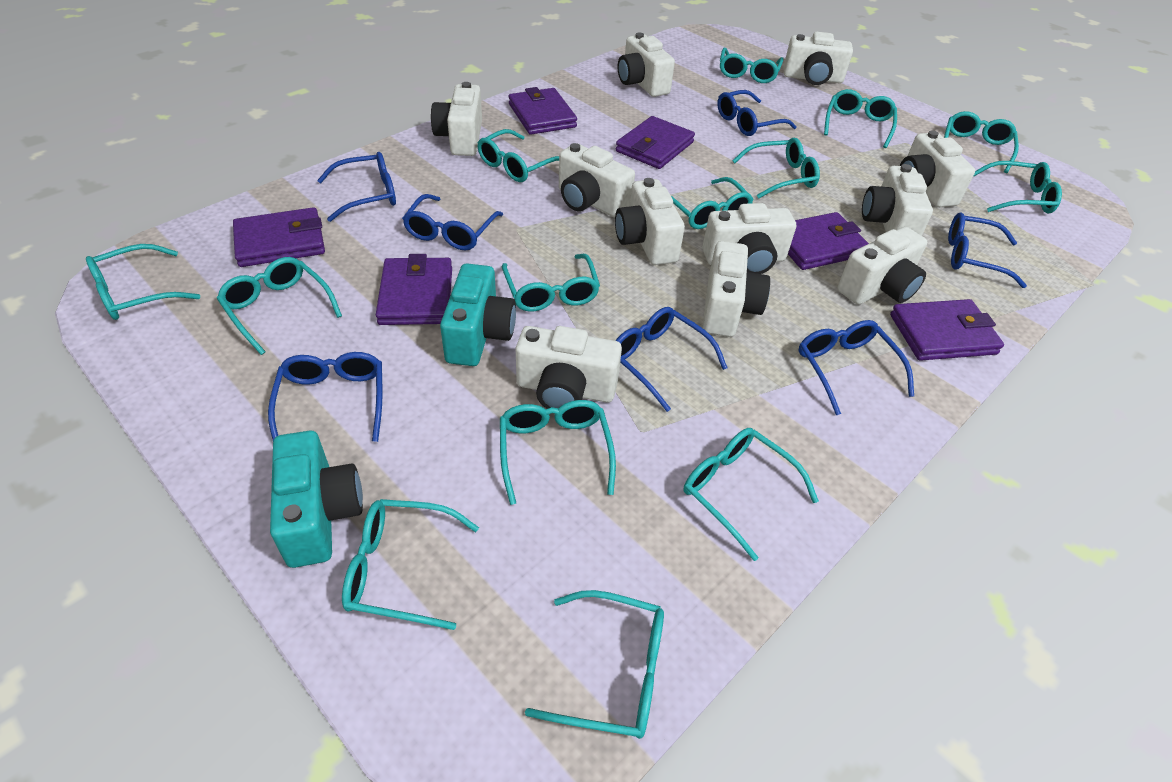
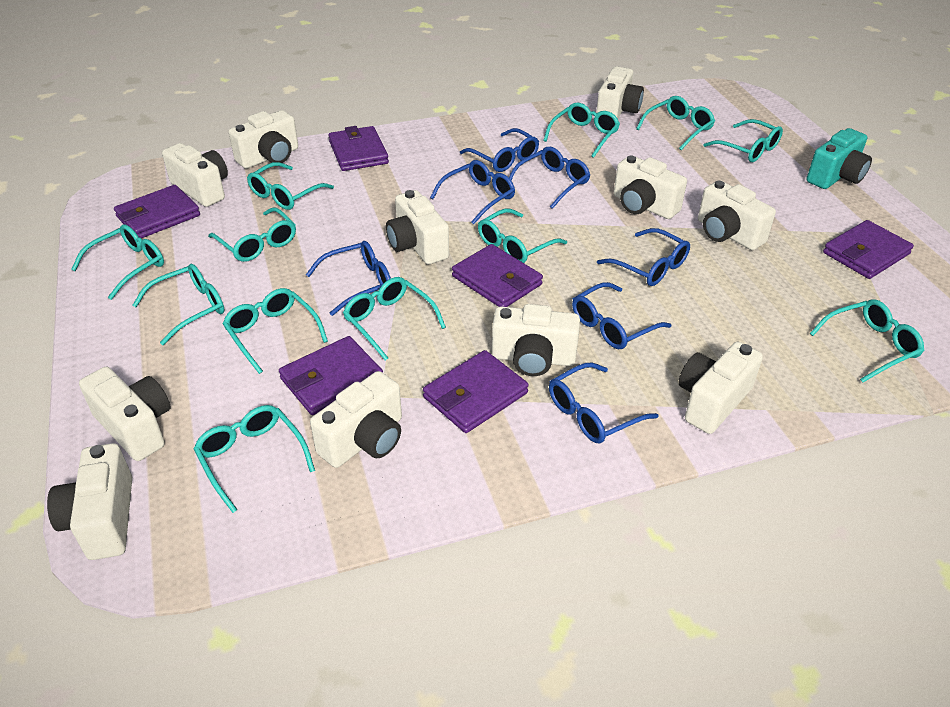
turquoise camera: [270,431,363,568] [440,263,516,366] = 2 -> [806,128,872,189] = 1
turquoise glasses: [86,244,200,320] [217,257,342,355] [342,499,479,630] [477,129,559,182] [500,400,616,505] [502,254,600,312] [525,590,664,739] [671,177,754,229] [684,428,819,561] [720,48,784,83] [732,137,820,199] [824,89,897,148] [944,111,1019,173] [973,161,1062,213] = 14 -> [71,224,164,300] [133,264,224,345] [194,405,315,513] [208,207,296,262] [223,288,328,374] [247,162,334,210] [343,277,446,361] [478,209,567,263] [543,103,620,158] [636,96,715,150] [703,119,783,162] [810,299,924,383] = 12

